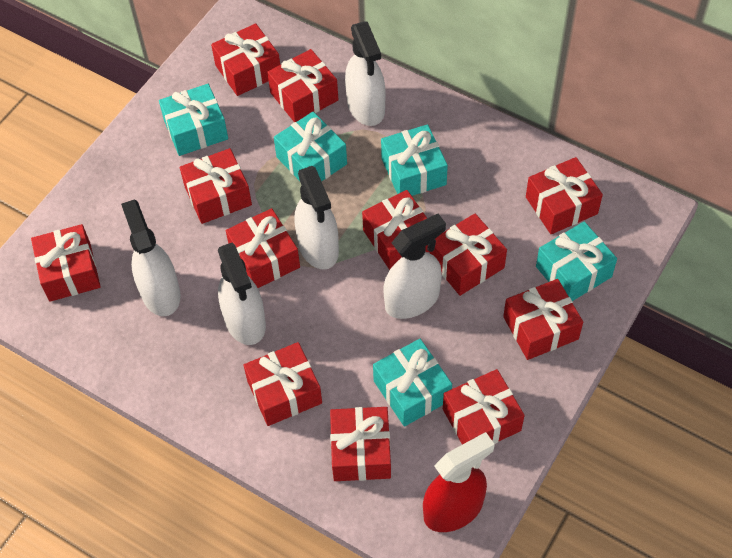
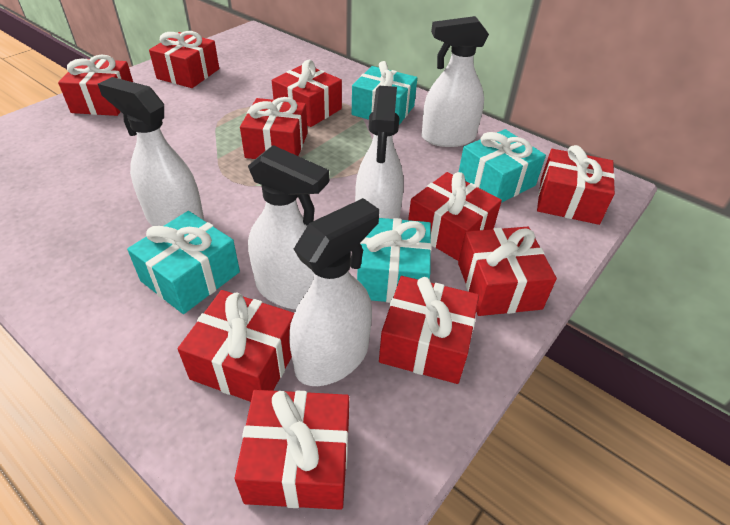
red gift: [31,224,101,302] [180,148,252,224] [211,23,280,96] [226,208,300,288] [244,342,322,426] [267,49,338,122] [330,407,391,481] [362,190,429,270] [429,214,507,296] [443,369,525,445] [503,279,583,360] [526,157,603,234] = 12 -> [58,54,133,116] [149,31,219,88] [178,290,294,402] [235,390,349,510] [240,97,308,159] [272,60,342,127] [379,276,479,384] [408,172,502,261] [458,227,557,316] [537,145,615,225] = 10
red spray bottle: [423,432,495,532] = 1 -> none = 0
turquoise gift: [159,84,228,156] [274,112,347,181] [373,339,452,427] [381,124,448,196] [536,222,617,301] = 5 -> [127,211,240,314] [352,61,417,125] [357,218,431,303] [459,129,546,203] = 4

